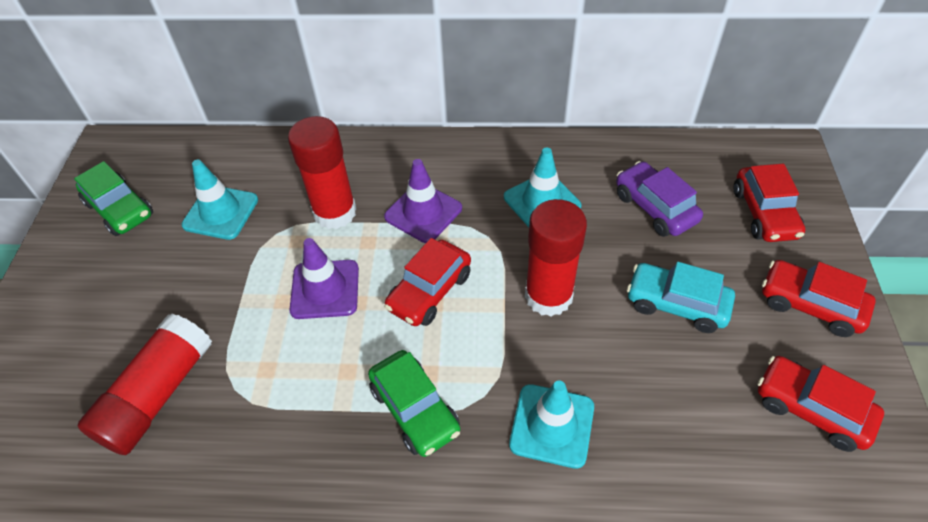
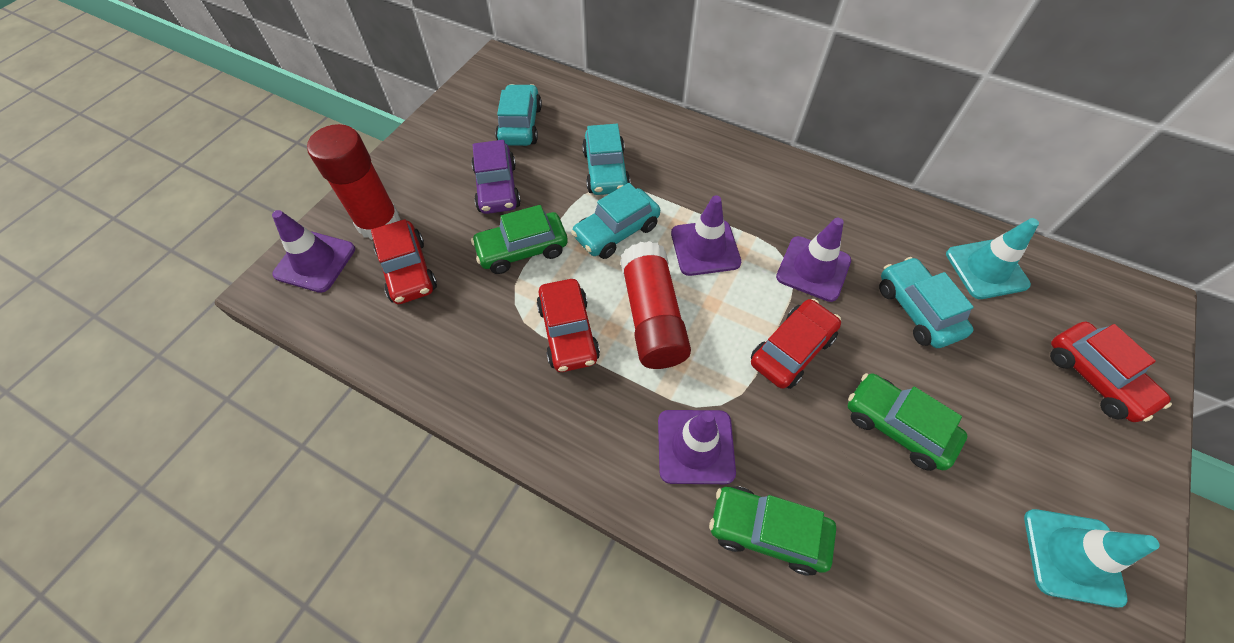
green car: [74,161,153,236] [368,350,460,457] = 2 -> [471,205,568,274] [709,487,836,576] [848,373,967,471] = 3
purple traffic cone: [289,238,359,319] [384,159,462,243] = 2 -> [272,210,355,293] [658,410,736,484] [671,195,741,276] [776,218,851,302] = 4
red glue stick: [77,313,212,455] [288,116,357,229] [525,199,587,317] = 3 -> [307,124,401,240] [620,241,691,369] = 2
turquoise car: [627,262,735,333] = 1 -> [495,84,542,146] [571,183,660,259] [582,124,630,195] [879,257,974,348] = 4
turquoise traffic cone: [182,160,258,240] [504,147,582,227] [509,381,594,469] = 3 -> [946,218,1039,299] [1024,509,1160,608] = 2

